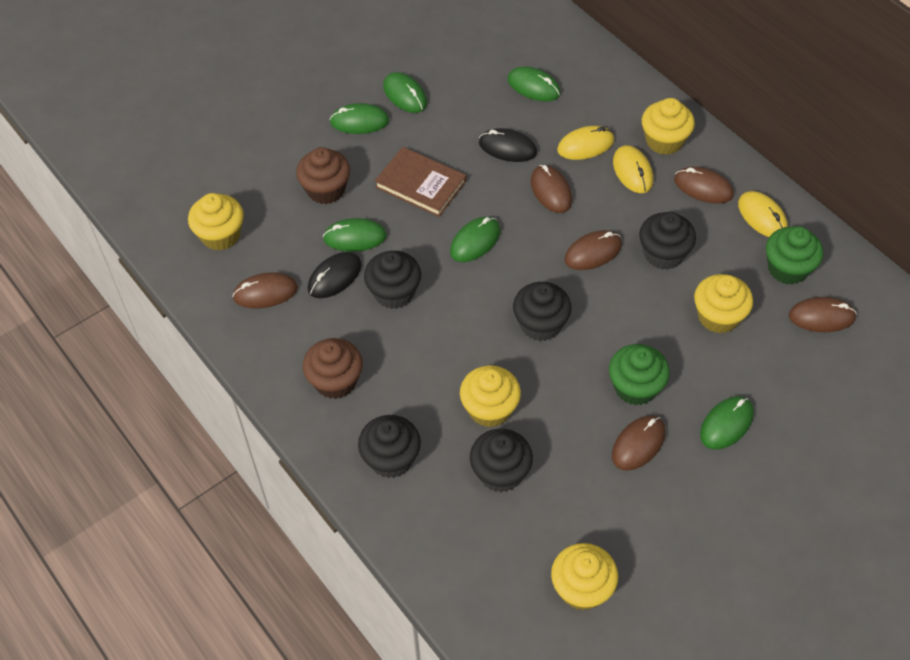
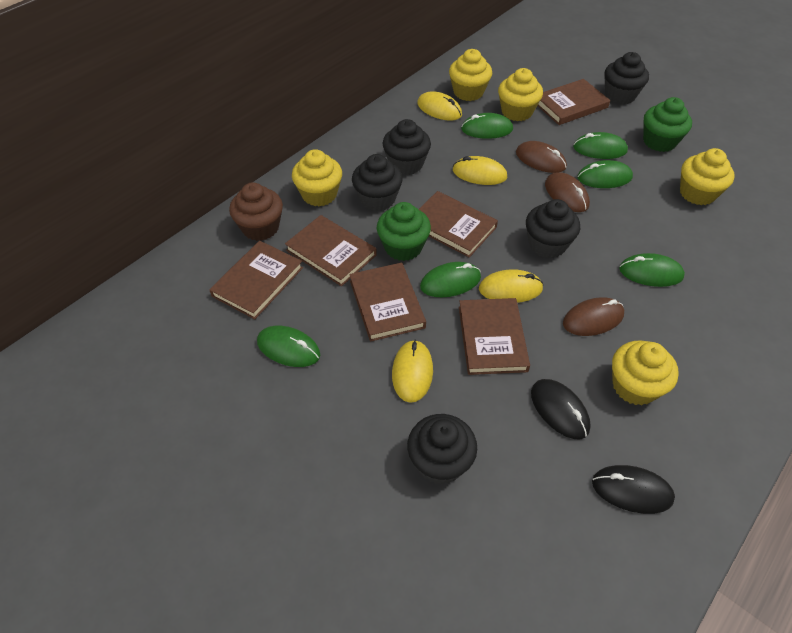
brown book: [375,147,466,217] = 1 -> [209,241,303,319] [285,215,377,286] [349,262,426,342] [419,191,498,257] [459,298,530,375] [537,79,610,125] = 6
brown cupcake: [296,147,350,204] [303,338,363,399] = 2 -> [229,182,283,241] = 1
brown mouse: [232,272,298,308] [531,165,572,213] [565,230,622,270] [612,416,666,471] [674,167,734,204] [789,297,857,332] = 6 -> [516,141,567,173] [545,172,590,212] [563,297,624,336] = 3
yellow mouse: [557,126,614,160] [613,145,653,193] [738,191,788,237] = 3 -> [392,340,433,403] [417,91,462,121] [453,156,507,185] [479,269,544,303] = 4

